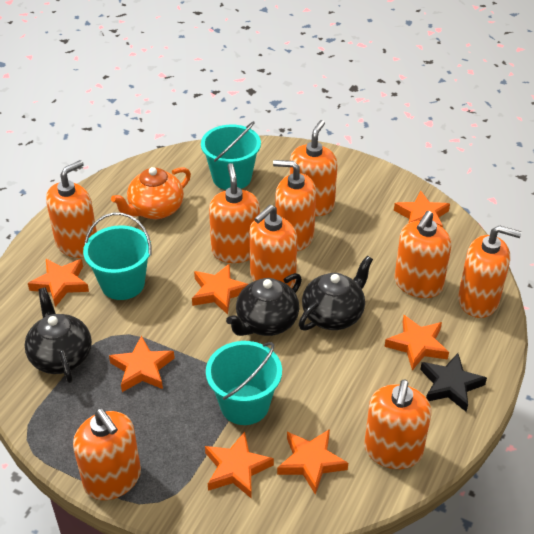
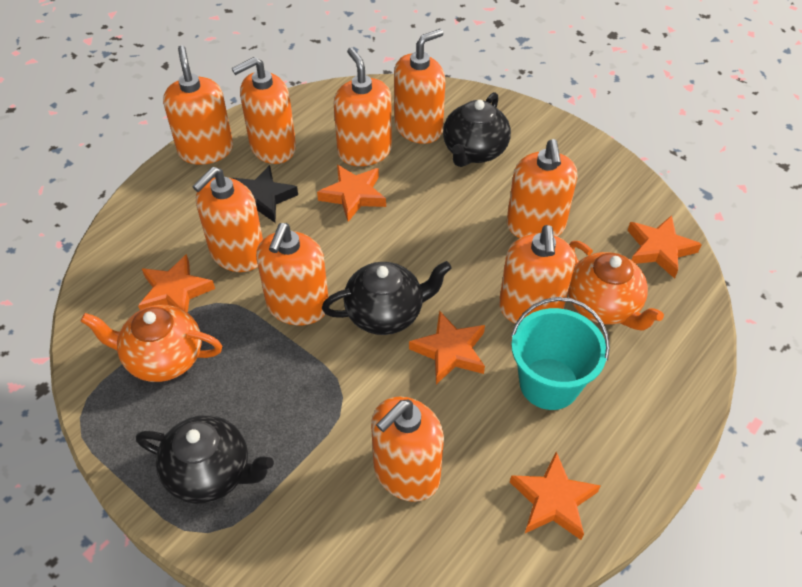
orange star: [28,259,89,307] [109,336,175,392] [192,263,248,315] [205,431,274,499] [277,429,348,494] [384,315,449,370] [394,190,450,228] = 7 -> [138,254,215,313] [317,165,386,222] [409,311,485,384] [510,452,601,540] [627,215,702,279] = 5
orange teapot: [111,167,191,219] = 1 -> [80,305,222,382] [568,241,664,331] = 2
turquoise bucket: [83,213,152,300] [201,121,261,190] [206,341,282,425] = 3 -> [511,297,610,410] = 1

